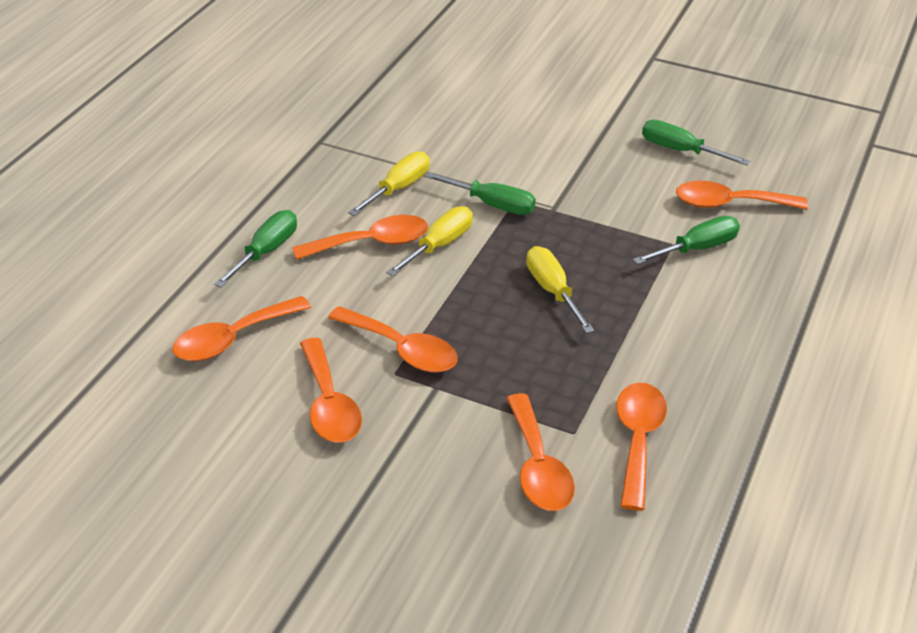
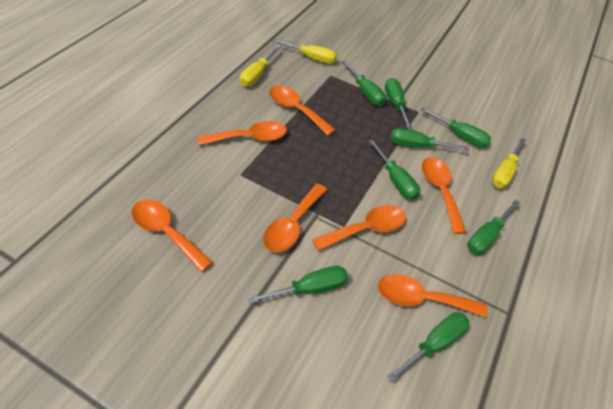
green screwdriver: [214,210,297,287] [423,172,536,215] [633,216,740,264] [642,120,750,165] = 4 -> [248,266,348,304] [342,61,386,106] [368,139,420,200] [385,78,413,130] [387,312,469,383] [390,128,469,151] [421,107,491,147] [467,200,520,255] = 8

